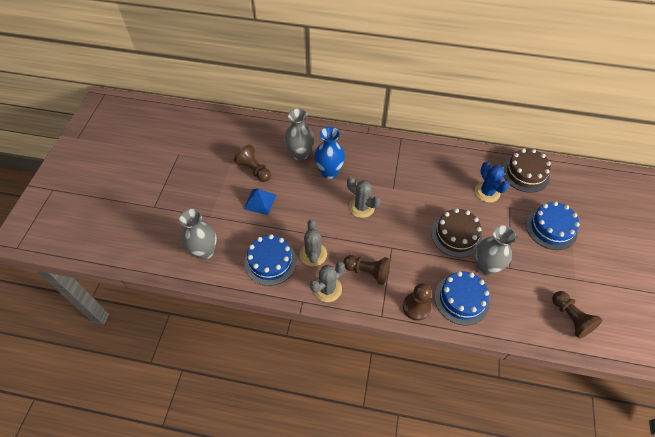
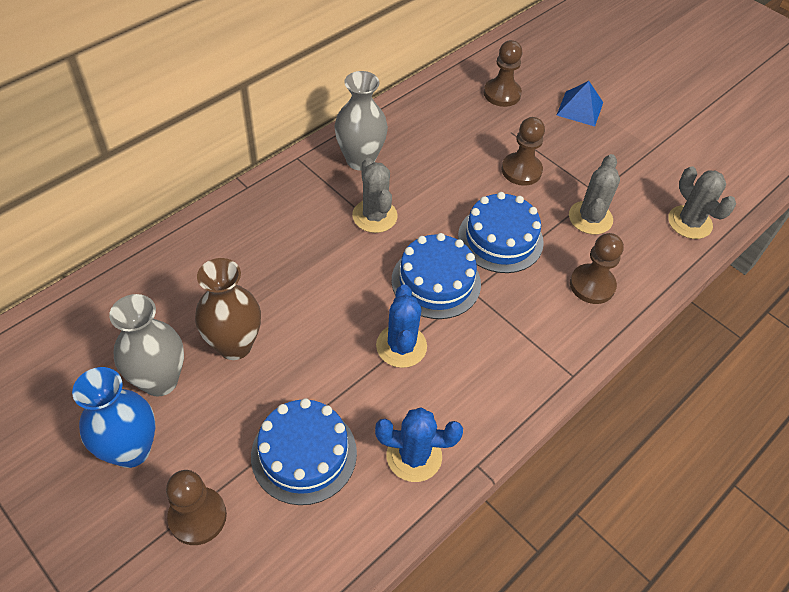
blue cactus: [475,162,509,203] = 1 -> [375,407,463,482] [376,284,427,368] = 2
brown cake: [431,208,482,258] [502,149,551,193] = 2 -> none = 0
brown vase: none = 0 -> [195,258,261,360] = 1
grey vase: [179,209,217,260] [284,108,314,161] [475,225,517,276] = 3 -> [109,294,184,397] [335,71,388,171] = 2

